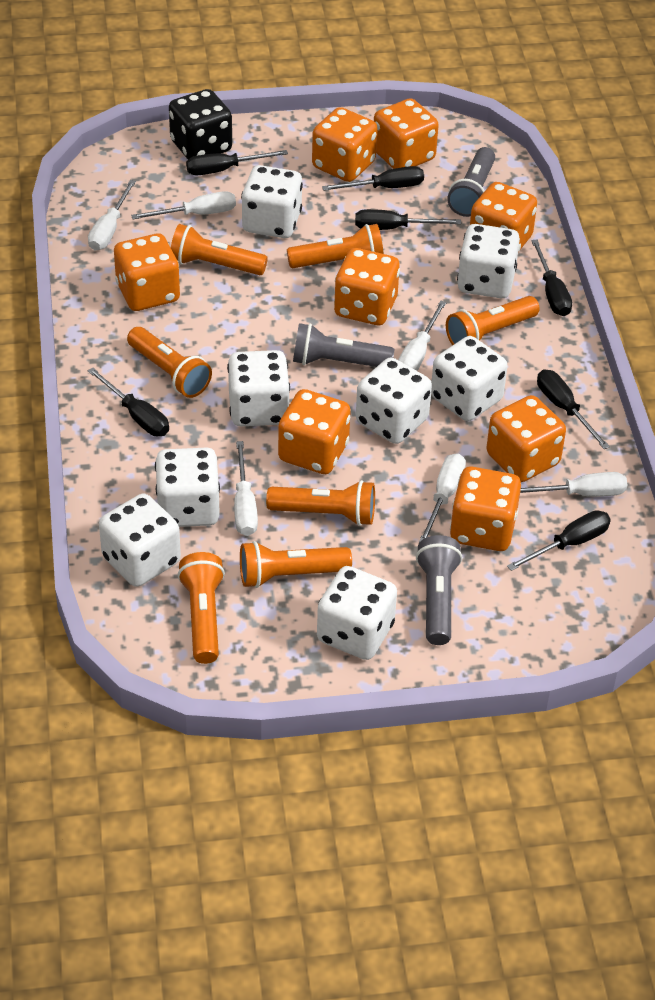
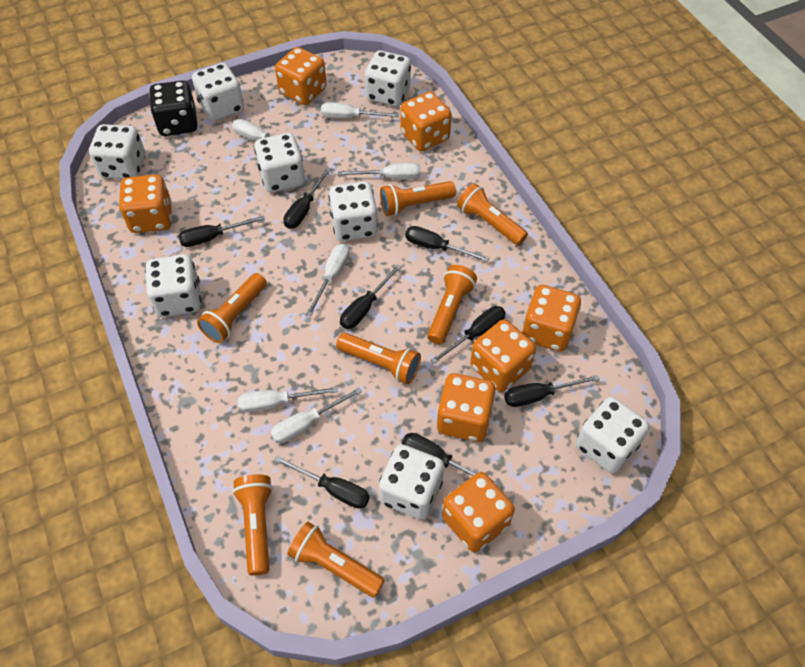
black screwdriver: [88,368,169,436] [186,150,288,175] [322,166,424,191] [355,209,461,230] [507,510,611,571] [531,239,572,316] [537,369,610,449] = 7 -> [178,215,265,247] [274,456,370,509] [284,167,331,229] [340,264,402,329] [402,433,498,485] [405,226,489,262] [431,306,506,364] [504,375,600,407] = 8
grey flashlight: [293,323,394,367] [416,535,463,645] [447,147,495,217] = 3 -> none = 0
orange dice: [114,234,180,311] [278,389,351,474] [312,107,378,182] [334,248,400,325] [374,98,439,169] [450,467,521,551] [470,182,537,252] [487,395,566,482] = 8 -> [119,174,172,233] [275,47,327,105] [401,91,452,151] [437,373,496,442] [442,472,515,552] [470,319,536,392] [522,285,581,352] = 7

